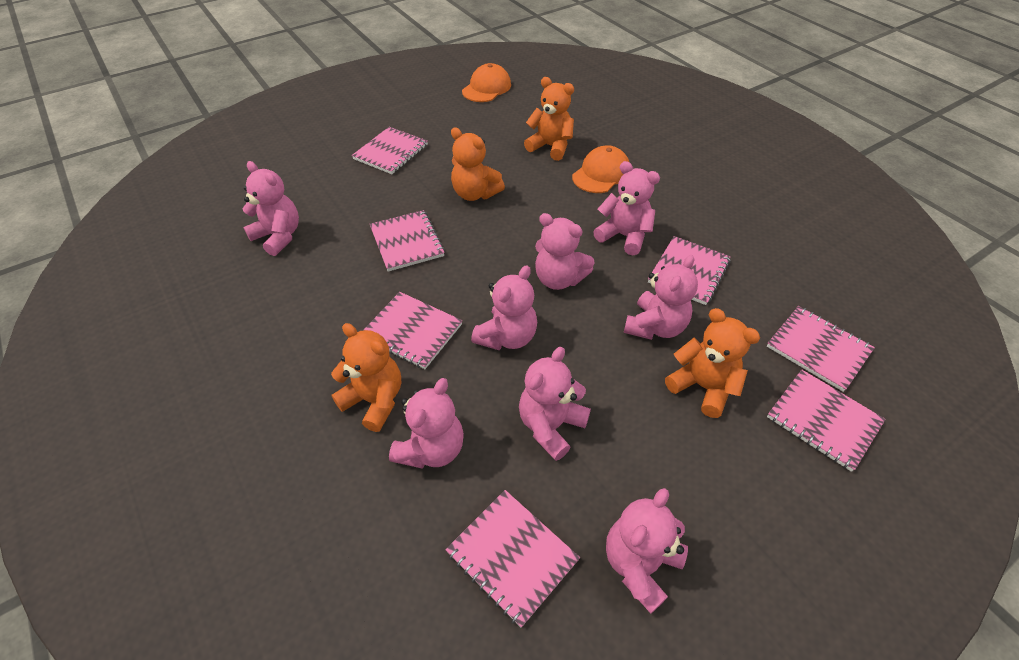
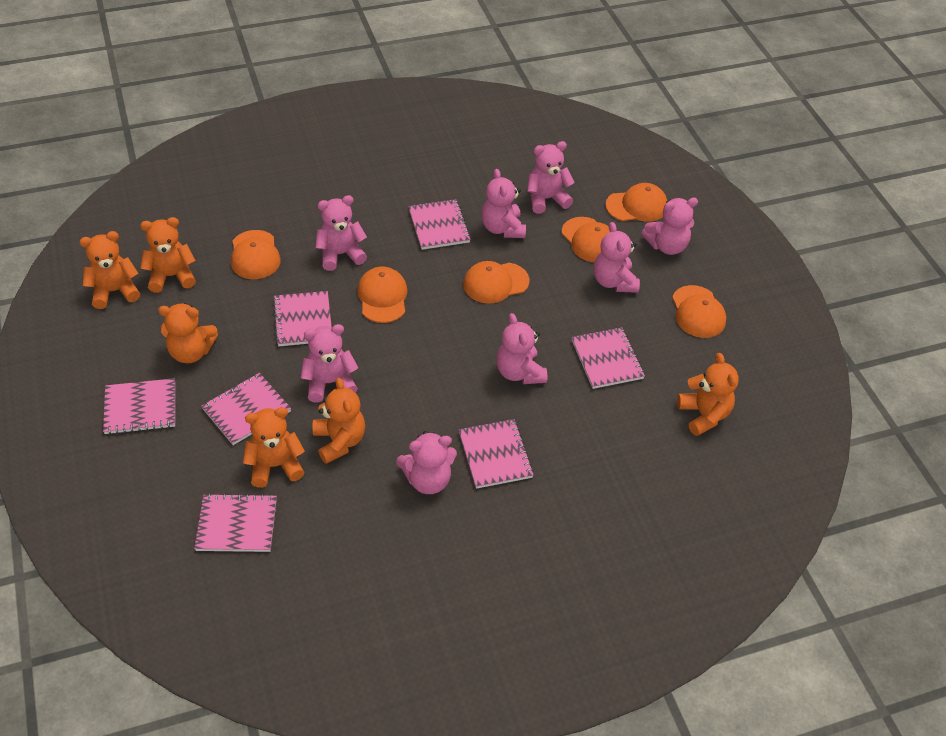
orange cap: [462,63,511,102] [572,145,629,193] = 2 -> [231,230,281,279] [357,266,407,323] [463,261,529,304] [562,217,610,262] [605,183,667,222] [672,285,726,338] = 6
orange teddy bear: [331,323,401,432] [451,127,505,201] [524,77,574,161] [665,308,760,418] = 4 -> [79,231,140,309] [140,217,196,293] [158,303,218,363] [243,407,305,488] [313,378,365,464] [677,353,739,436] = 6

